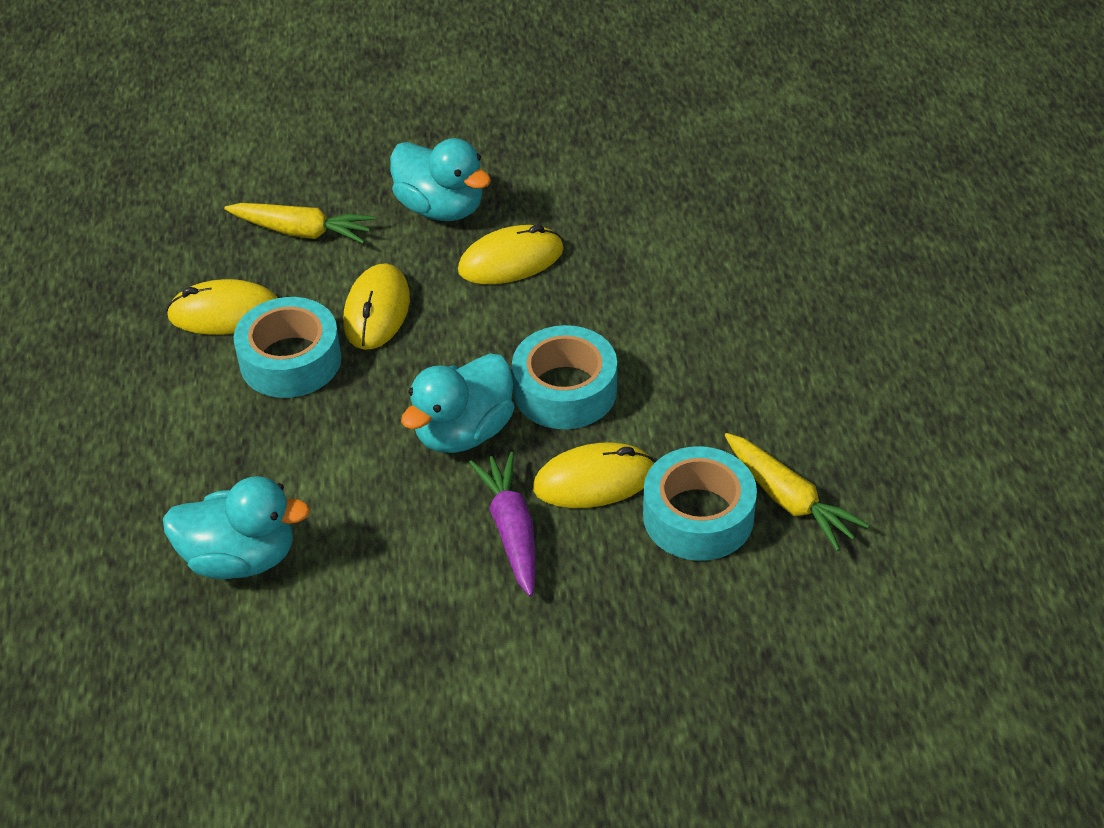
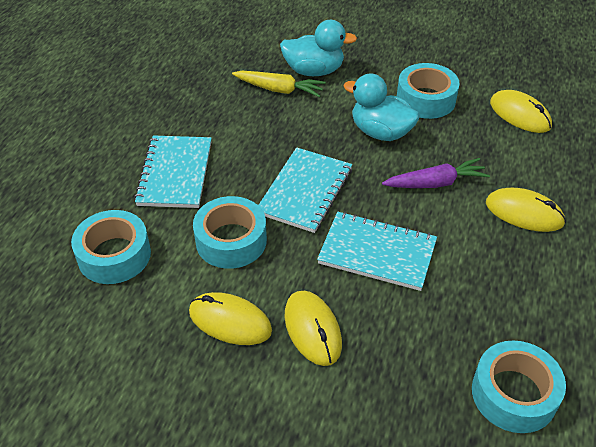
turquoise duck: [163,476,310,579] [390,138,491,221] [401,354,514,453] = 3 -> [280,20,357,76] [343,74,420,141] = 2
turquoise notebook: none = 0 -> [134,136,212,208] [258,147,352,233] [317,212,437,291] = 3
turquoise tape: [234,297,342,398] [512,325,617,429] [643,446,757,561] = 3 -> [71,210,151,284] [193,196,267,269] [397,63,460,119] [472,341,566,433] = 4
yellow carrot: [224,203,375,244] [725,433,869,551] = 2 -> [232,71,326,97] = 1

